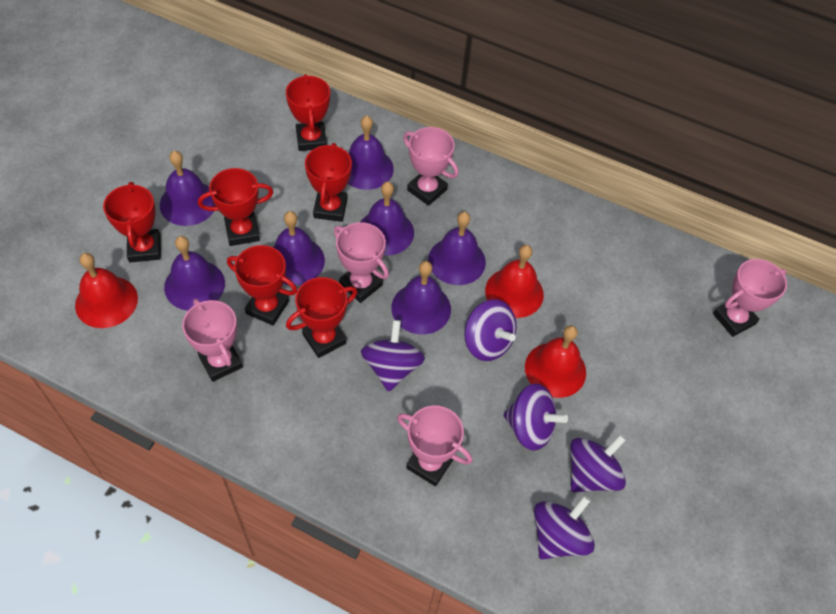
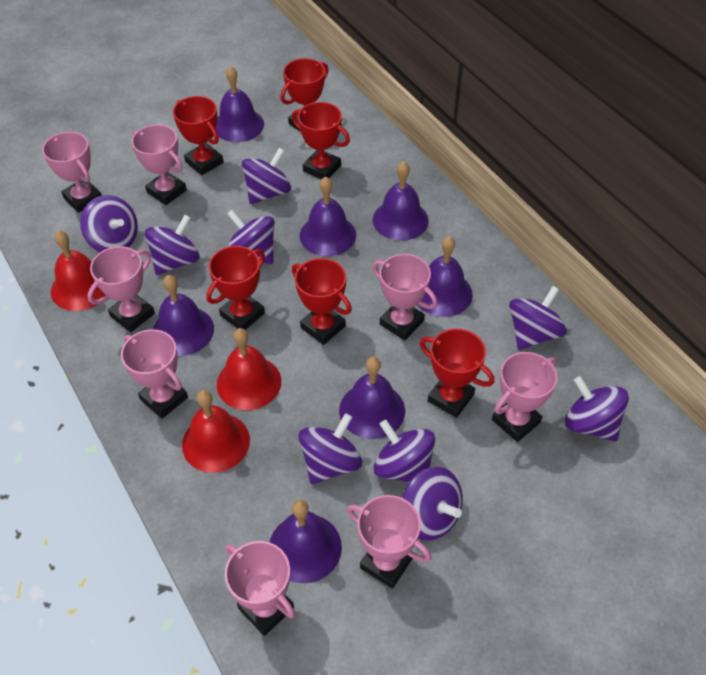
pink trophy: [182,299,243,382] [334,222,389,303] [397,405,472,486] [403,127,459,206] [713,259,787,337] = 5 -> [42,132,102,213] [87,246,155,332] [121,329,188,419] [132,125,187,205] [225,541,295,636] [347,495,431,589] [372,254,437,340] [492,352,557,442] = 8
purple spinning top: [361,320,425,392] [464,299,517,361] [504,383,568,451] [534,495,595,559] [570,434,626,492] = 5 -> [80,195,138,252] [145,215,200,275] [227,210,275,264] [242,148,291,204] [298,413,362,485] [374,420,435,483] [402,467,463,541] [509,286,567,350] [565,376,629,442] = 9

